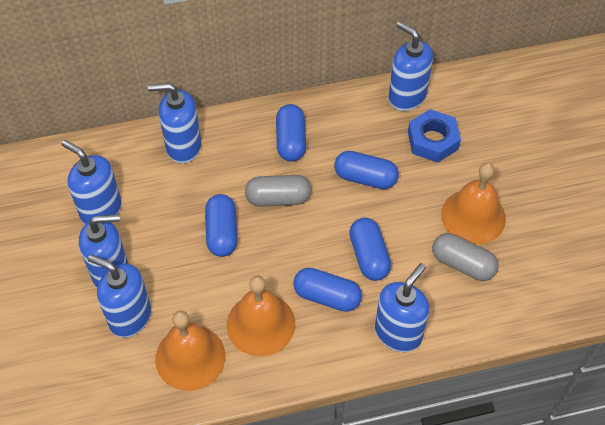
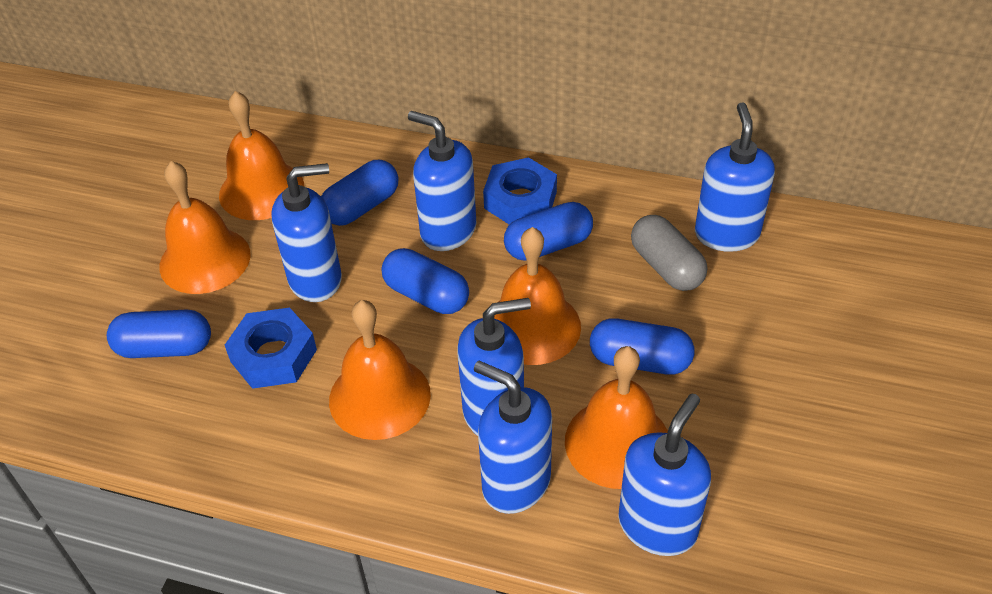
blue nut: [408,109,461,163] = 1 -> [225,308,317,389] [483,157,557,225] = 2
grey capsule: [245,175,311,207] [432,233,499,281] = 2 -> [631,215,707,291] = 1
orange bell: [155,310,226,391] [227,276,295,356] [441,163,506,245] = 3 -> [159,161,251,294] [219,91,304,220] [329,300,431,440] [494,227,581,365] [565,346,668,489] = 5

